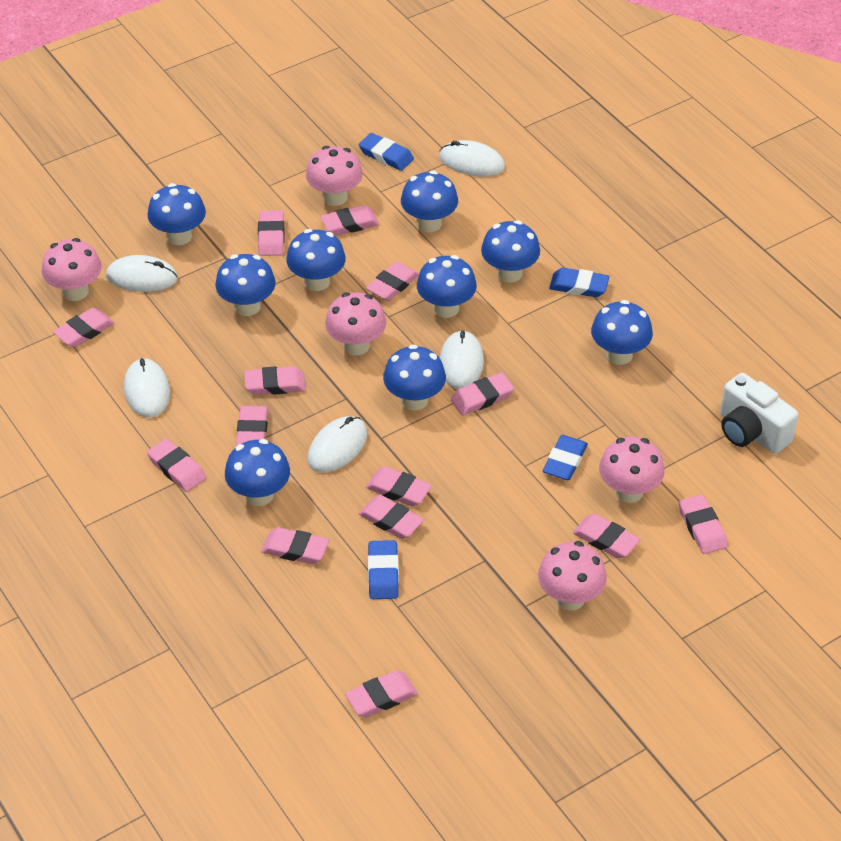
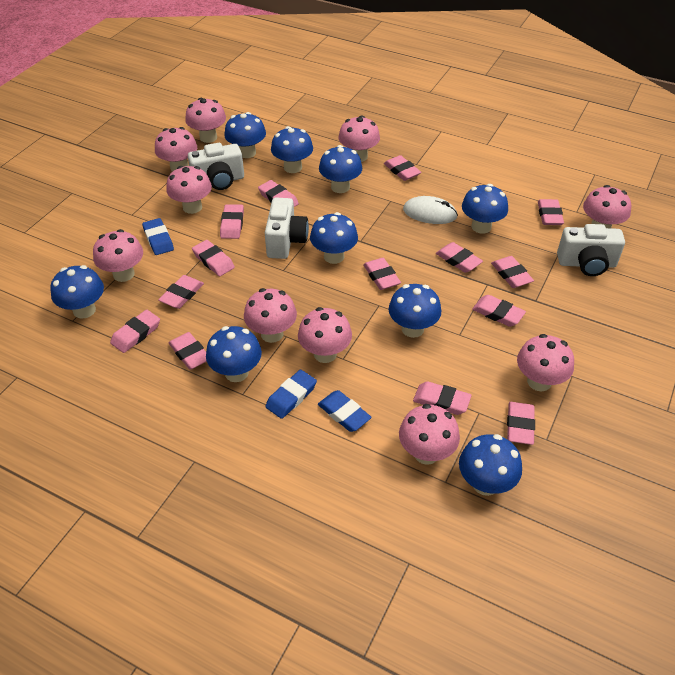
blue eraser: [358,133,414,171] [368,540,399,599] [543,435,588,480] [549,268,610,297] = 4 -> [142,218,174,255] [265,370,317,419] [318,390,372,432] = 3
pink mushroom: [42,238,102,301] [306,146,363,206] [325,292,386,355] [538,541,607,610] [599,437,665,503] = 5 -> [93,229,143,282] [155,127,197,172] [166,166,212,214] [185,98,226,143] [244,288,297,343] [298,307,352,363] [338,116,380,162] [399,404,460,465] [517,334,574,392] [583,185,631,228] = 10
white camera: [720,373,798,454] = 1 -> [188,143,244,190] [265,198,309,259] [557,224,625,276] = 3
white mouse: [106,255,178,292] [124,358,170,418] [308,416,367,472] [439,140,505,177] [440,330,484,389] = 5 -> [403,196,458,224] = 1

